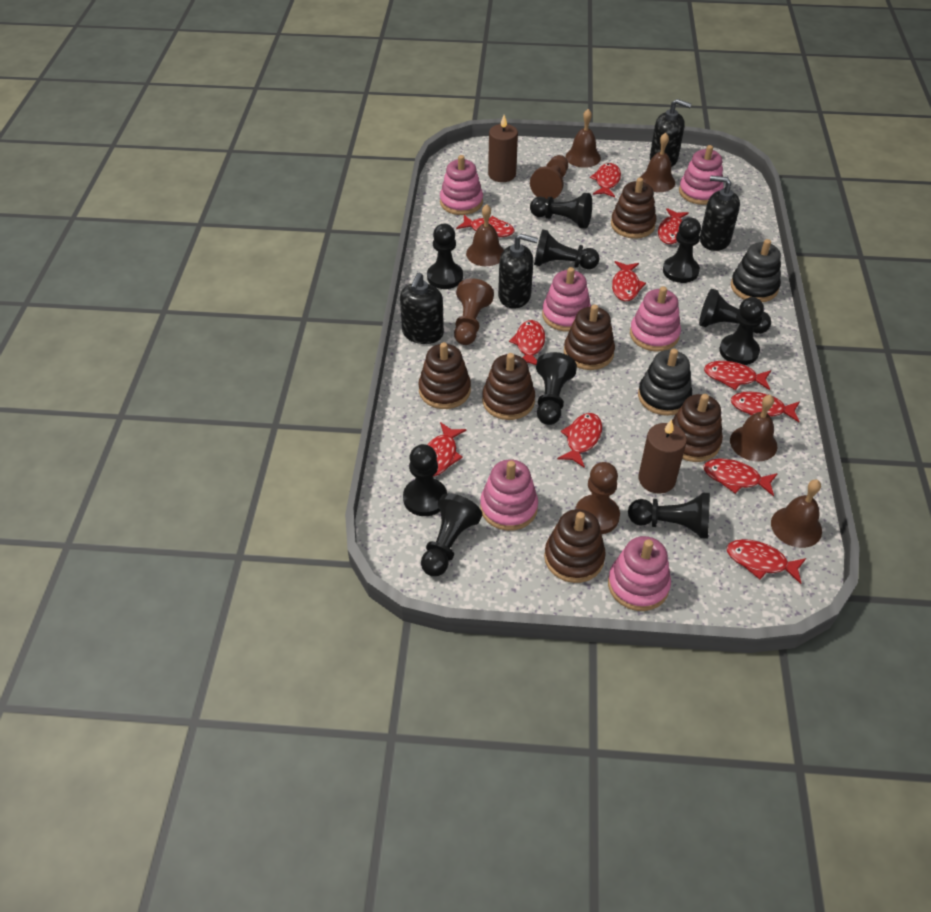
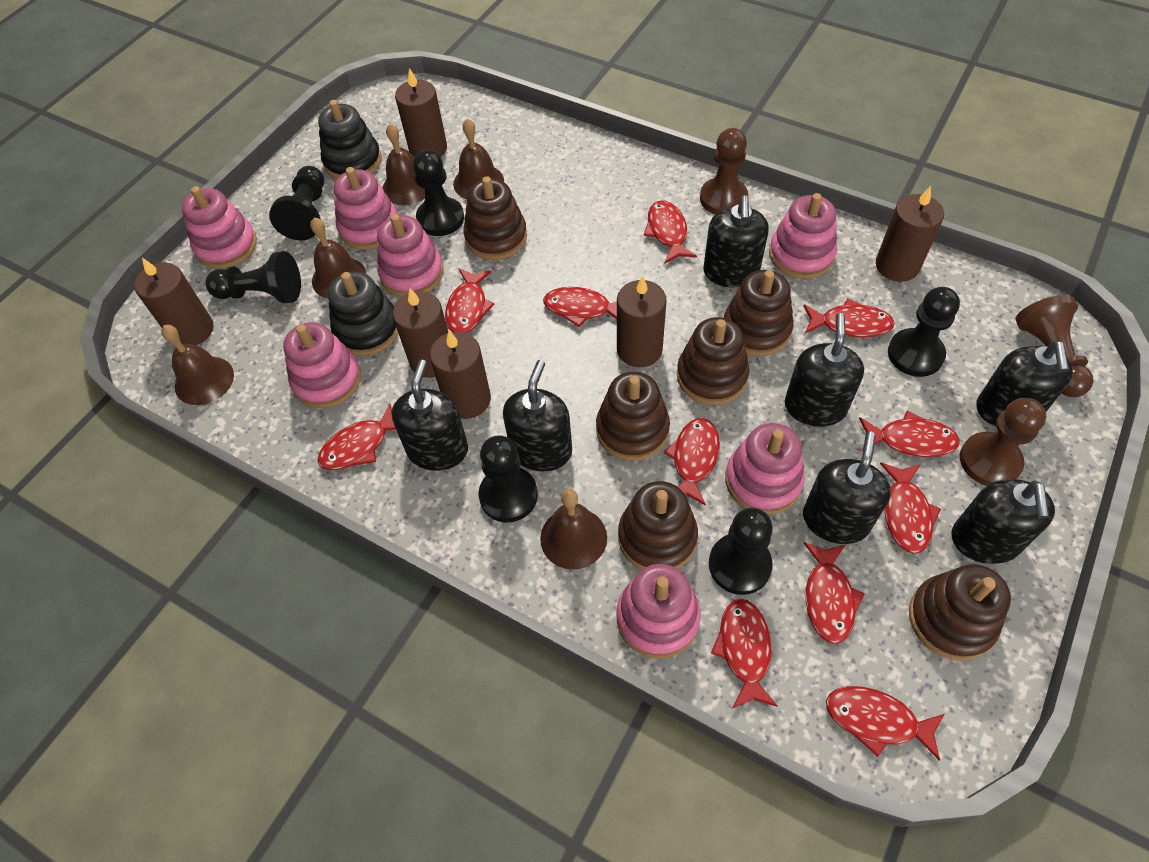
black pawn: [403,444,447,516] [421,493,482,576] [427,224,463,289] [530,193,592,229] [534,229,600,269] [536,352,577,425] [628,493,710,539] [663,218,701,283] [699,289,771,334] [719,297,764,365] = 10 -> [206,251,301,303] [269,166,324,240] [413,150,464,236] [479,435,538,523] [709,508,773,595] [888,287,960,377] = 6
black soap dispenser: [400,273,444,344] [498,234,538,309] [650,99,691,167] [700,176,740,251] = 4 -> [392,360,468,471] [503,360,572,472] [703,196,769,287] [785,313,864,427] [803,432,891,544] [952,479,1055,564] [976,340,1073,427] = 7
brown candle: [488,115,518,182] [638,419,687,494] = 2 -> [134,258,213,345] [392,288,448,378] [395,68,447,157] [430,331,491,419] [617,276,666,367] [876,186,944,282] = 6
pink stacking toy: [440,155,483,215] [480,459,538,531] [542,267,591,332] [608,536,671,611] [630,286,681,352] [679,145,724,205] = 6 -> [181,186,257,269] [283,322,361,408] [334,167,398,250] [377,214,443,297] [616,564,701,658] [725,423,805,515] [769,193,837,279] = 7

